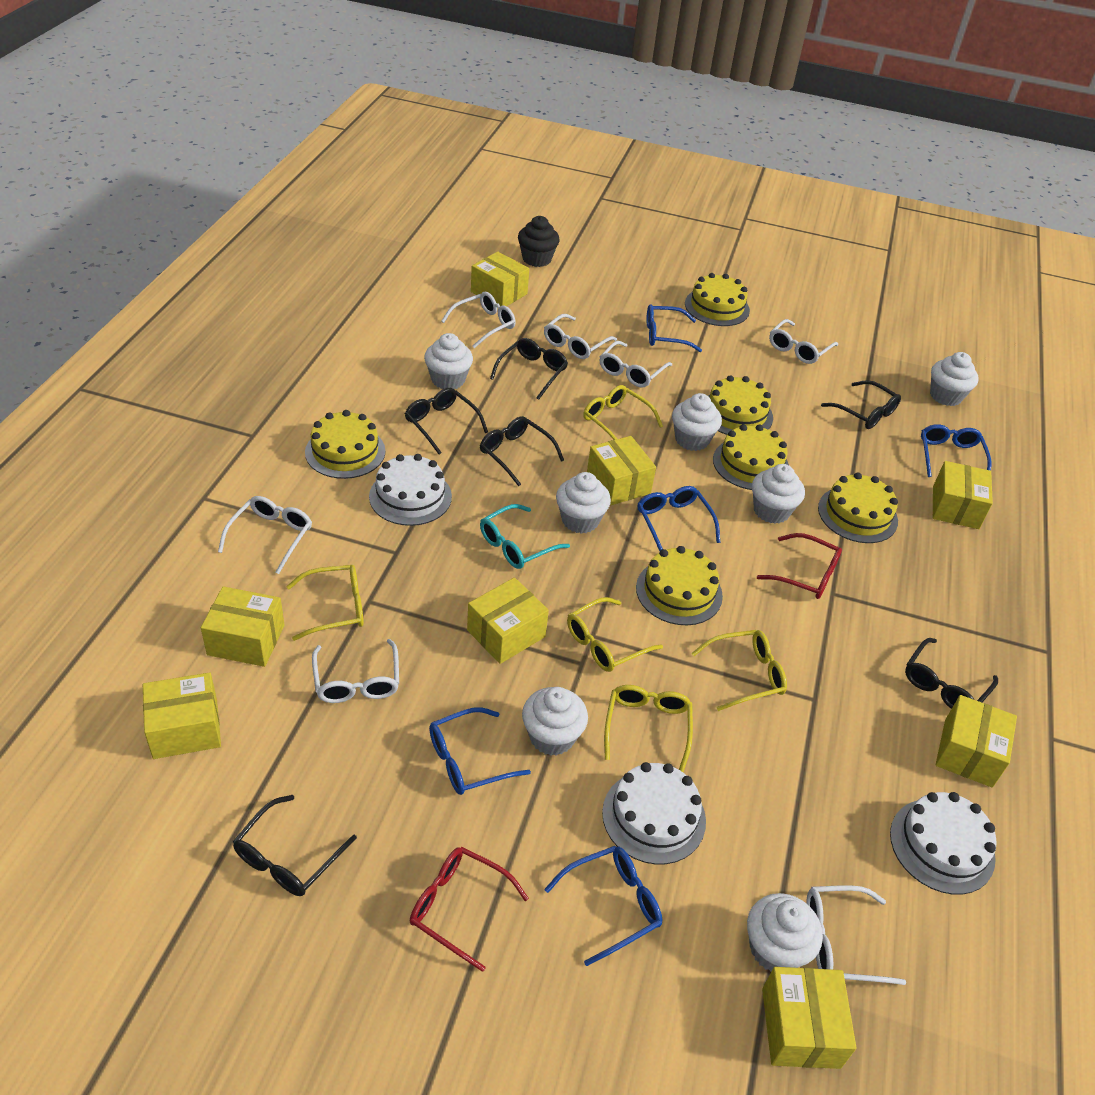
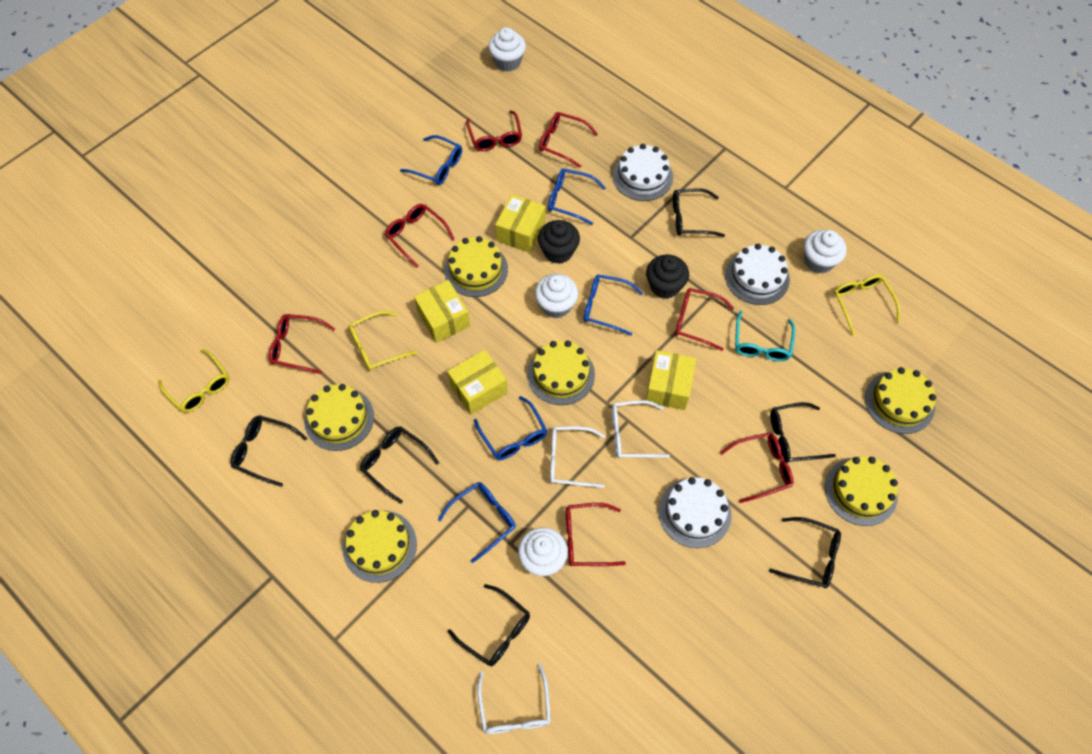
black cupcake: [518,216,560,267] = 1 -> [538,220,580,264] [646,255,689,299] = 2
red glasses: [410,847,529,972] [757,533,842,599] = 2 -> [269,314,335,374] [385,204,455,268] [466,110,522,151] [539,112,598,168] [566,503,626,566] [675,288,734,351] [720,432,794,503] = 7
white cupcake: [424,333,473,389] [522,687,588,756] [556,472,611,534] [672,393,722,451] [747,893,823,972] [752,464,805,524] [930,352,979,406] = 7 -> [488,27,526,72] [518,527,568,576] [535,274,578,318] [804,230,846,274] = 4
white glasses: [218,496,312,574] [312,639,399,703] [441,292,516,348] [544,314,617,359] [600,341,672,387] [769,319,838,364] [806,885,906,985] = 7 -> [477,664,551,734] [550,426,606,488] [612,400,670,458] = 3
yellow box: [143,672,221,759] [201,586,285,667] [467,577,549,664] [471,251,529,306] [587,436,656,505] [762,967,856,1069] [933,461,993,529] [935,695,1017,788] = 8 -> [414,280,470,343] [447,350,508,415] [495,194,546,253] [646,350,696,410] = 4
yellow glasses: [286,565,364,641] [567,597,663,672] [583,385,663,440] [604,685,693,772] [692,630,787,711] = 5 -> [158,349,230,413] [349,311,417,371] [834,274,900,336] = 3

